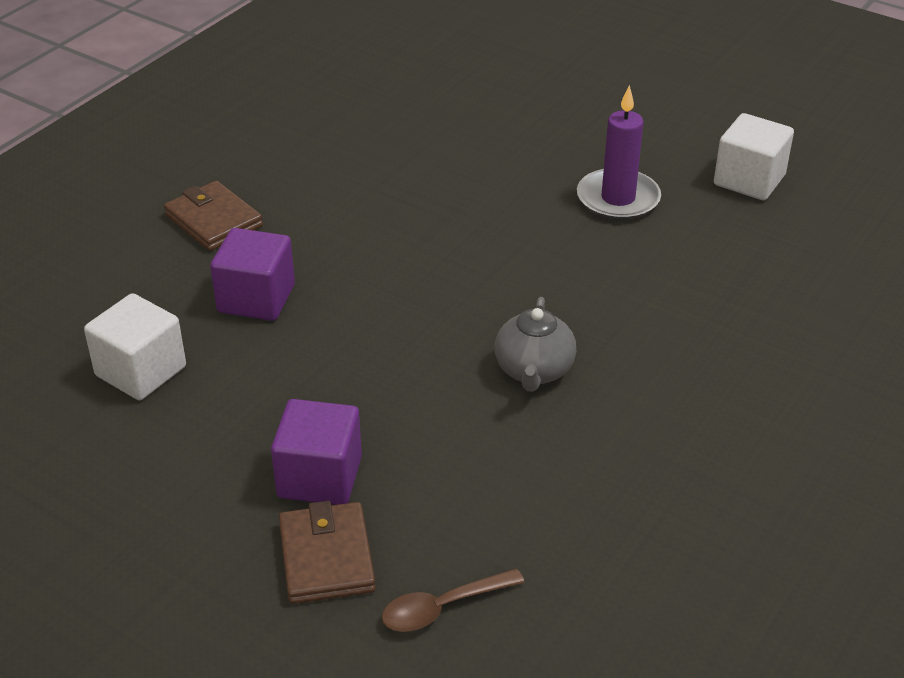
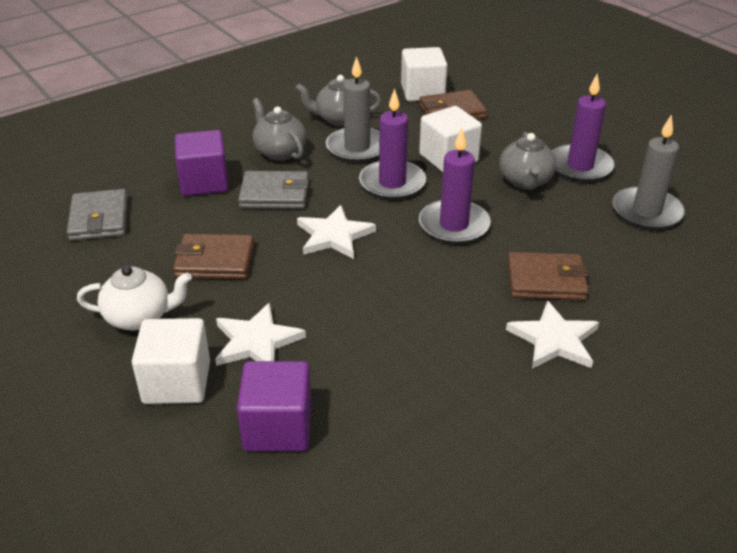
brown spoon: [382,569,525,632] = 1 -> none = 0
brown wallet: [164,181,263,251] [279,501,376,604] = 2 -> [173,234,254,279] [419,90,487,120] [507,252,589,300] = 3
grey candle: none = 0 -> [326,56,379,163] [612,115,685,230] = 2
grey teapot: [495,297,576,392] = 1 -> [252,98,306,161] [295,75,381,127] [499,132,556,190] = 3
grey wallet: none = 0 -> [67,189,128,241] [238,171,309,209] = 2
purple candle: [577,85,661,221] = 1 -> [359,88,426,200] [419,128,491,244] [552,73,614,182] = 3
white cube: [84,293,186,400] [714,113,794,200] = 2 -> [132,318,210,404] [401,47,447,101] [419,106,482,172] = 3
white star: none = 0 -> [215,303,306,366] [297,205,376,259] [506,300,599,369] = 3
white teapot: none = 0 -> [77,265,192,330] = 1

